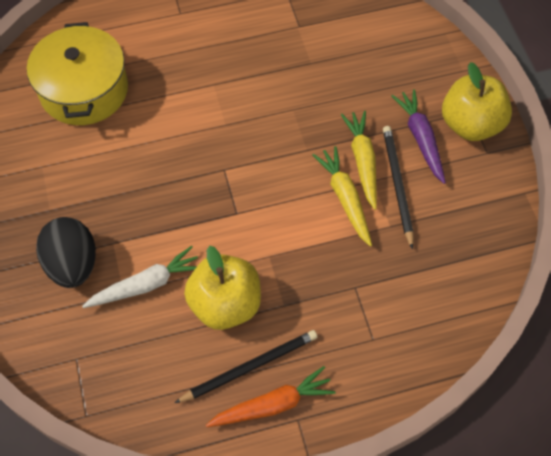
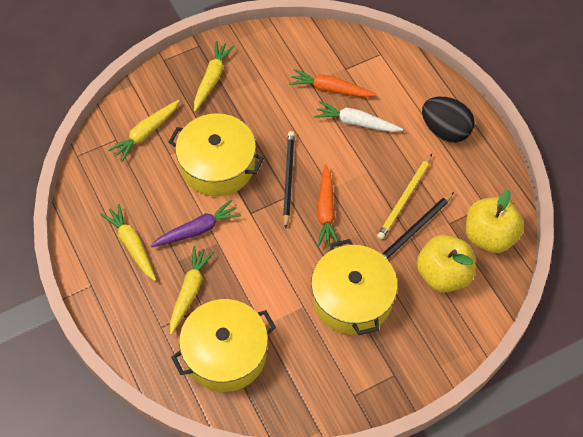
orange carrot: [206,366,336,427] = 1 -> [289,69,376,97] [317,164,338,247] = 2
yellow carrot: [312,146,372,247] [341,111,377,210] = 2 -> [100,204,156,281] [108,100,179,162] [170,246,214,335] [194,41,235,111] = 4
yellow pencil: none = 0 -> [377,154,432,240] = 1
yellow pot: [27,22,128,125] = 1 -> [169,113,264,197] [171,299,276,392] [311,239,398,335] = 3

